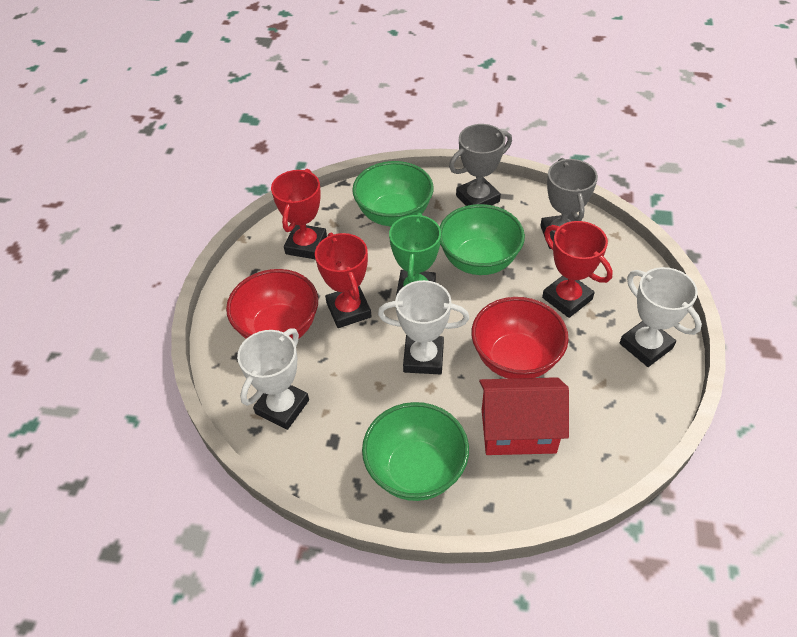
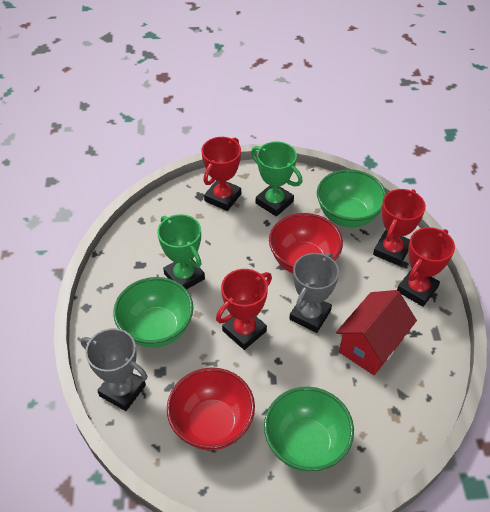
green trophy: [389,213,441,296] = 1 -> [157,214,205,289] [251,141,302,217] = 2
red trophy: [271,169,327,259] [315,233,372,328] [542,221,613,318] = 3 -> [202,137,241,211] [216,269,272,350] [373,189,426,266] [397,227,455,307] = 4
white trophy: [237,328,309,430] [378,280,469,375] [620,267,702,367] = 3 -> none = 0

